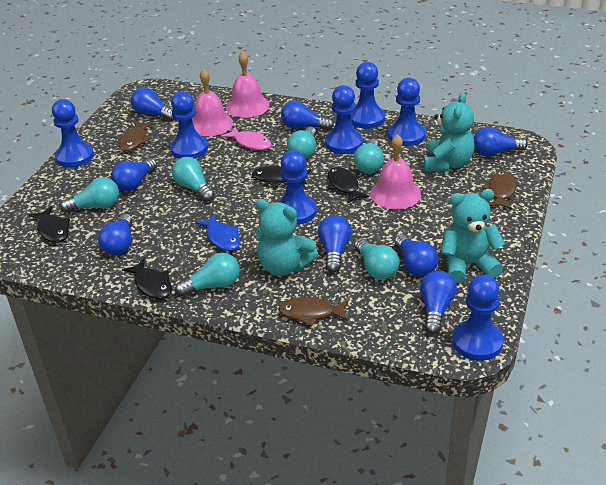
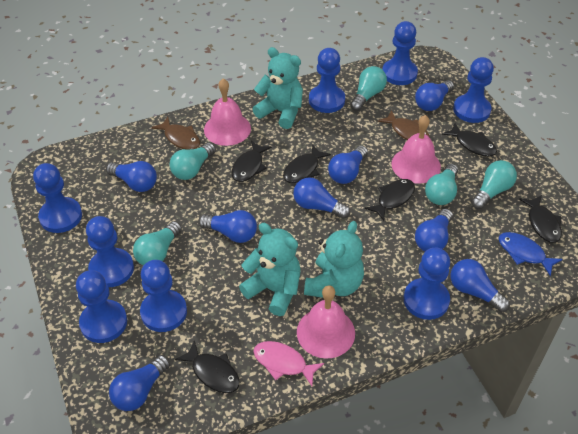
black fish: [29,206,70,243] [122,258,172,299] [252,166,310,187] [328,167,369,204] = 4 -> [175,340,240,393] [231,140,272,182] [283,144,331,183] [365,179,415,221] [442,123,497,157] [519,195,562,243] = 6
blue pawn: [52,99,94,168] [170,91,208,159] [278,150,317,225] [325,85,363,154] [350,62,385,129] [388,78,426,146] [452,274,503,361] = 7 -> [33,163,82,233] [76,270,127,343] [86,216,134,287] [140,260,187,332] [309,48,345,113] [382,21,418,85] [404,248,450,320] [453,57,494,123] = 8
brown fish: [118,121,153,151] [278,297,348,326] [482,171,517,209] = 3 -> [151,117,200,150] [378,110,430,140] = 2
turquoise light bulb: [60,177,119,213] [172,157,214,202] [175,253,240,297] [287,127,316,159] [354,139,384,174] [354,238,399,280] = 6 -> [133,221,182,265] [169,143,216,180] [350,66,387,111] [425,163,458,205] [471,160,517,209] = 5

